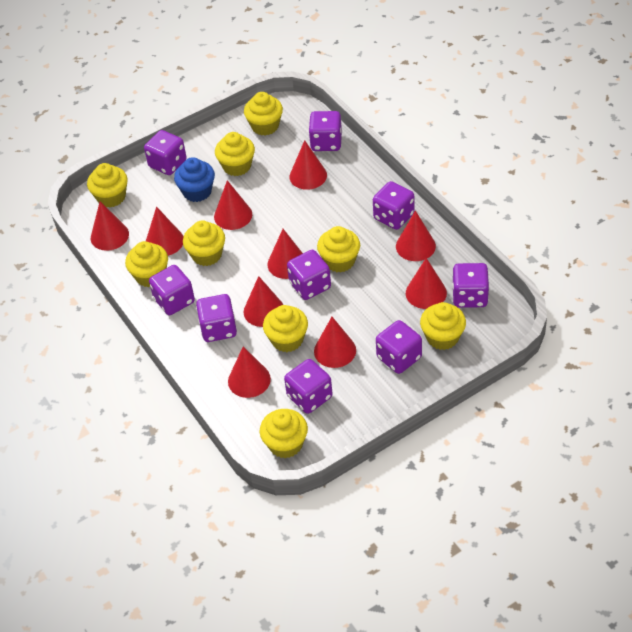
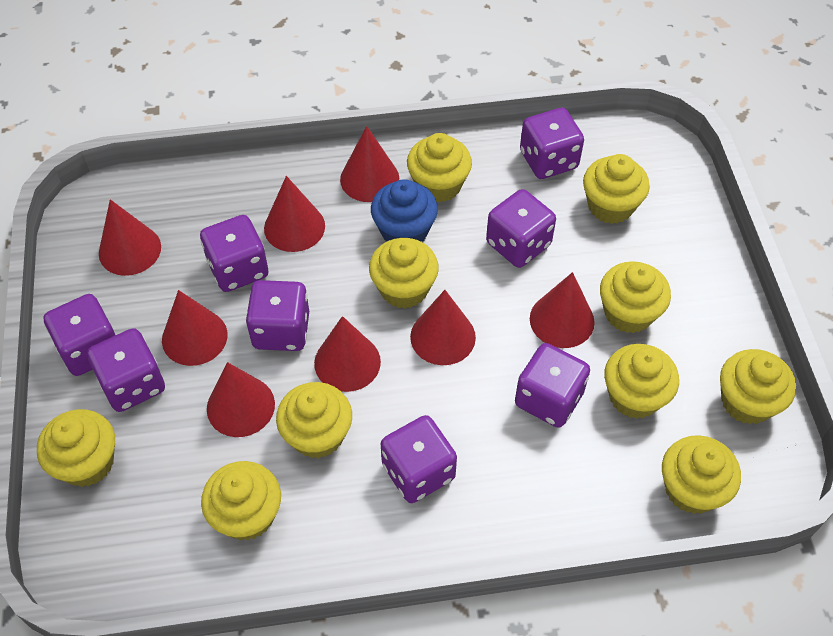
purple dice: [144,130,187,175] [149,265,195,315] [196,294,237,342] [284,359,333,414] [287,250,331,300] [309,111,342,151] [373,181,415,230] [376,320,422,374] [452,263,489,308] = 9 -> [43,294,115,376] [87,328,165,412] [200,215,269,292] [246,280,309,351] [381,415,457,503] [486,189,556,268] [515,343,590,428] [520,108,584,179] = 8
red cone: [91,201,129,251] [146,207,184,256] [214,180,252,230] [228,346,271,398] [244,276,283,327] [268,229,303,279] [289,140,327,190] [314,317,356,368] [396,211,436,261] [406,258,447,309] = 10 -> [99,199,161,276] [162,290,228,366] [207,362,275,437] [264,176,325,252] [314,316,381,392] [340,126,399,202] [410,290,476,365] [530,272,595,348] = 8
yellow cupcake: [87,163,128,208] [125,241,168,287] [183,220,225,266] [215,132,255,176] [244,92,283,136] [260,409,308,458] [263,305,308,352] [317,226,360,273] [420,302,466,350] = 9 -> [37,409,115,487] [201,461,281,541] [276,382,352,459] [369,238,439,309] [407,133,472,203] [583,154,650,224] [600,261,671,333] [604,344,679,419] [662,435,741,514] [720,349,796,424] = 10

